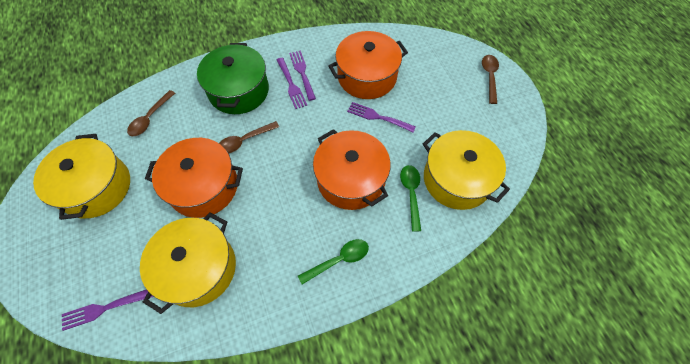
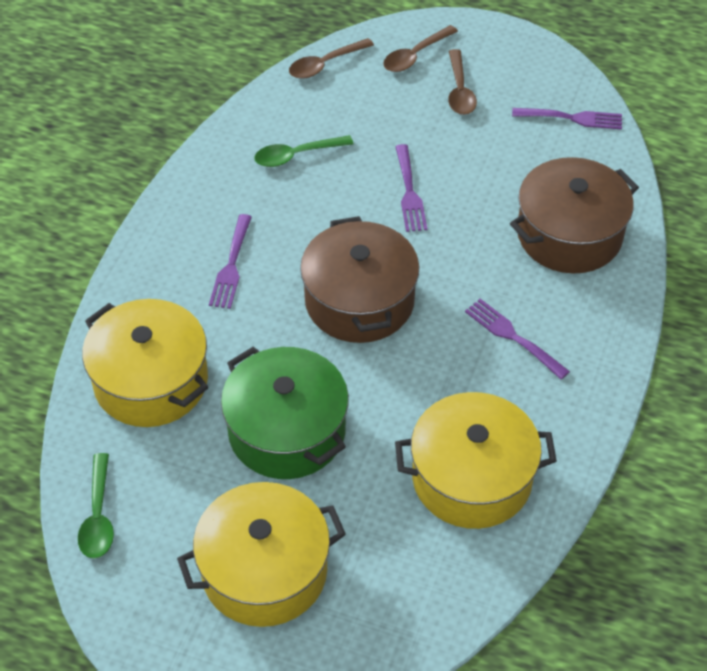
brown pot: none = 0 -> [300,216,419,343] [510,157,639,274] = 2
orange pot: [145,138,243,218] [313,129,391,210] [328,31,408,99] = 3 -> none = 0

